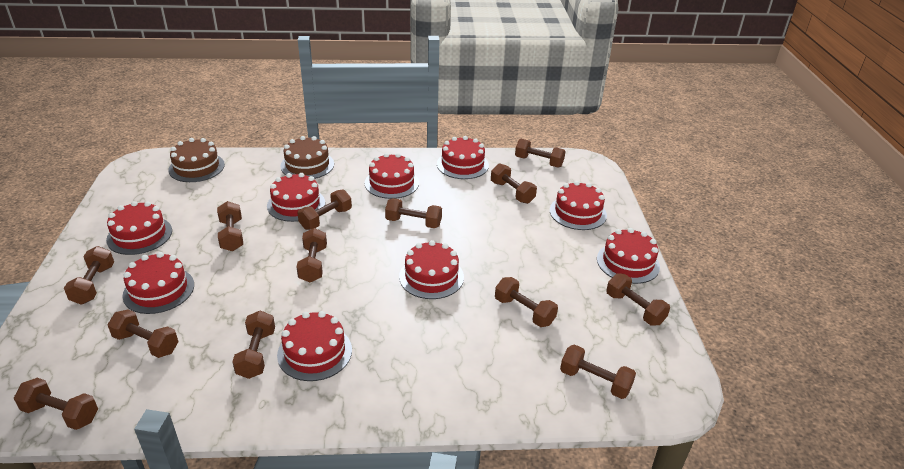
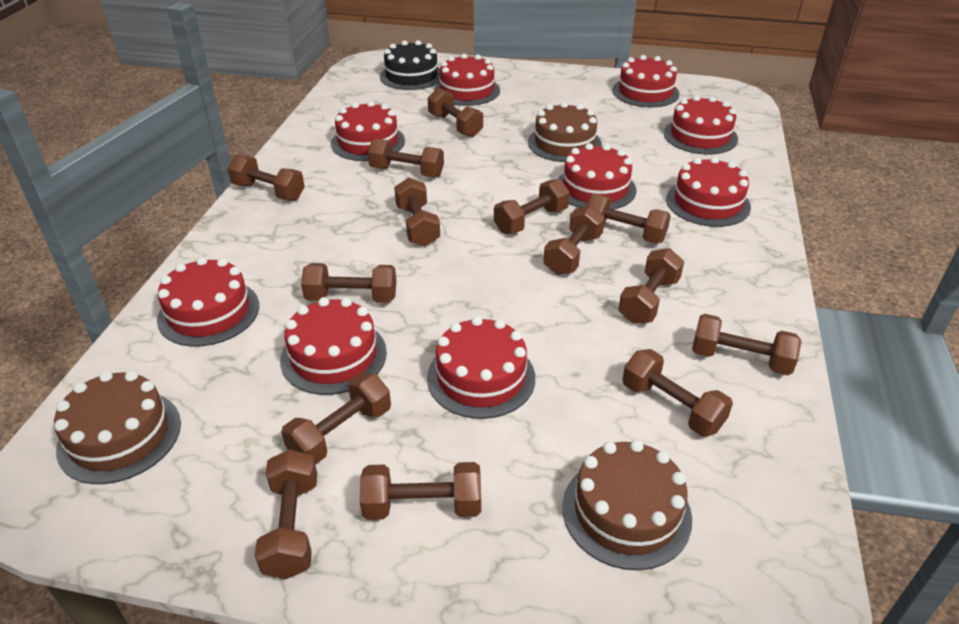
black cake: none = 0 -> [380,40,440,90] = 1
brown cake: [168,138,225,182] [280,136,334,179] = 2 -> [54,371,181,484] [528,102,602,162] [562,440,692,570] = 3
brown dumbbell: [14,378,98,430] [64,246,114,305] [108,309,178,358] [217,201,243,251] [232,311,275,379] [297,190,352,230] [297,228,327,282] [385,198,442,228] [491,163,537,204] [495,277,558,327] [515,139,565,167] [560,345,636,399] [606,273,670,325] = 13 -> [227,155,305,200] [255,449,317,579] [281,373,391,465] [301,263,396,303] [360,462,481,520] [368,139,444,177] [394,178,440,246] [428,88,483,137] [494,179,570,234] [543,205,605,275] [586,194,671,244] [618,248,684,324] [622,349,733,437] [692,314,802,375] = 14

